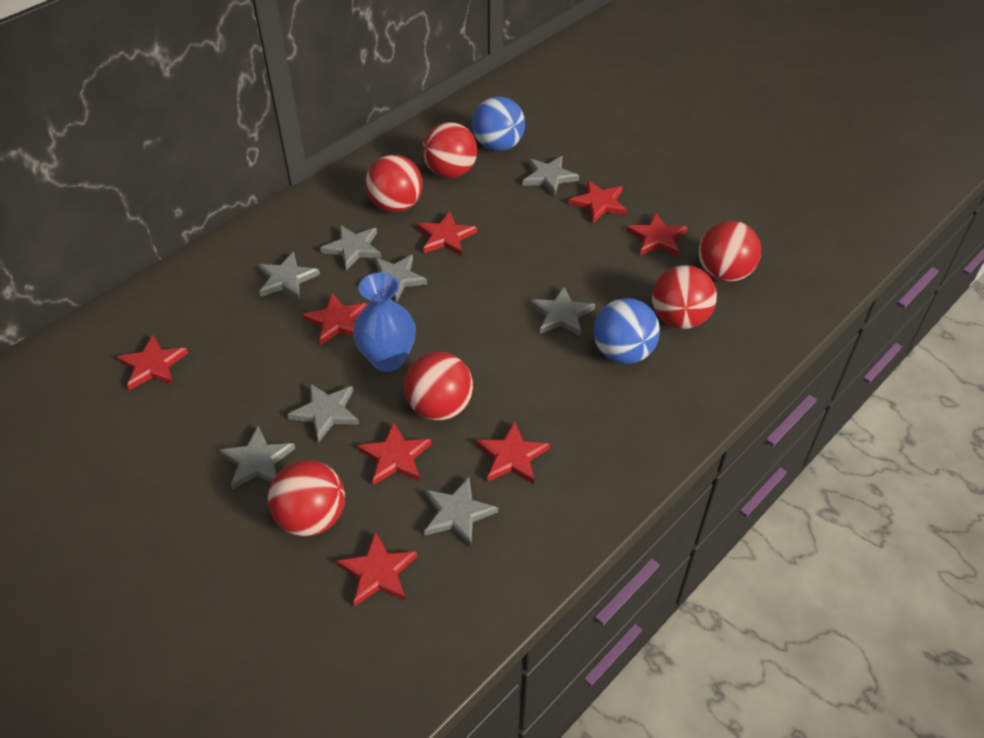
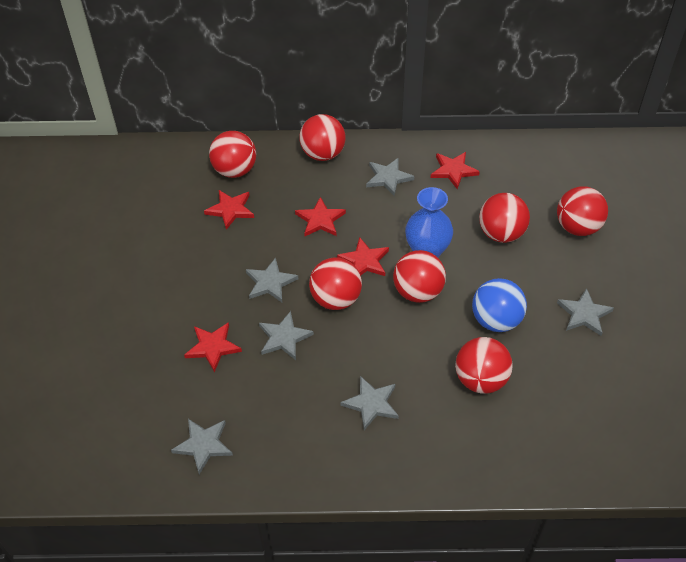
blue ball: [472,96,525,151] [594,298,660,364] = 2 -> [472,278,527,332] = 1
grey star: [219,426,295,490] [258,252,320,299] [287,383,359,443] [320,225,381,271] [374,255,427,303] [424,477,498,547] [523,156,579,196] [530,286,595,336] = 8 -> [171,419,233,474] [246,258,298,302] [259,311,314,360] [341,376,399,430] [366,158,414,196] [557,288,614,336] = 6
red ball: [268,460,345,536] [366,155,423,212] [404,352,473,421] [422,122,477,178] [652,265,717,329] [699,221,761,282] = 6 -> [209,131,256,178] [300,114,346,161] [309,257,362,310] [393,250,446,303] [455,337,513,394] [479,193,530,243] [557,186,608,236] = 7
red star: [117,335,188,390] [302,293,368,345] [336,531,417,607] [358,421,432,485] [417,212,477,256] [476,421,550,484] [569,180,627,223] [626,212,688,256] = 8 -> [184,322,242,372] [204,190,254,230] [295,197,346,236] [337,237,389,276] [431,152,480,189] = 5

